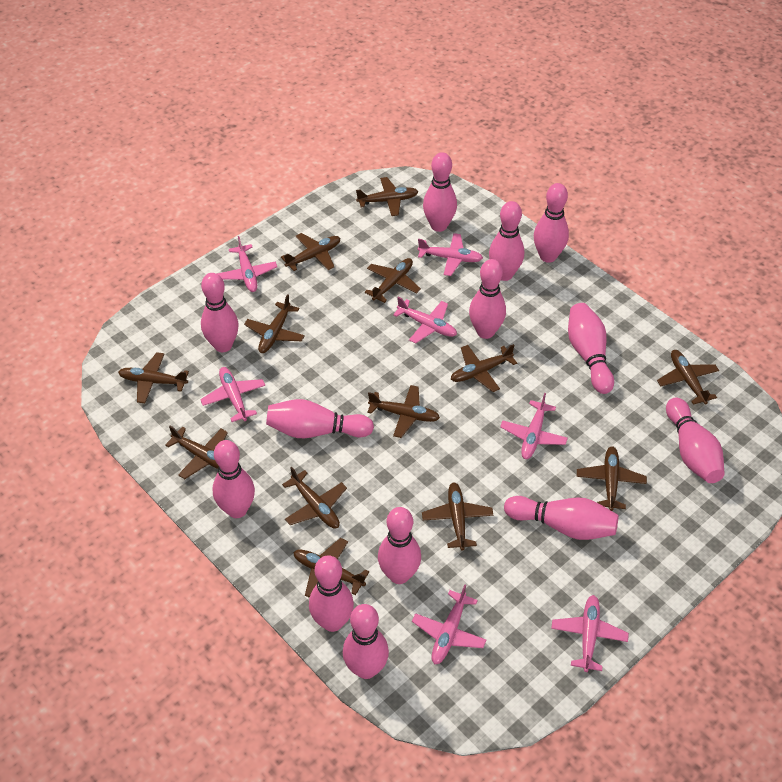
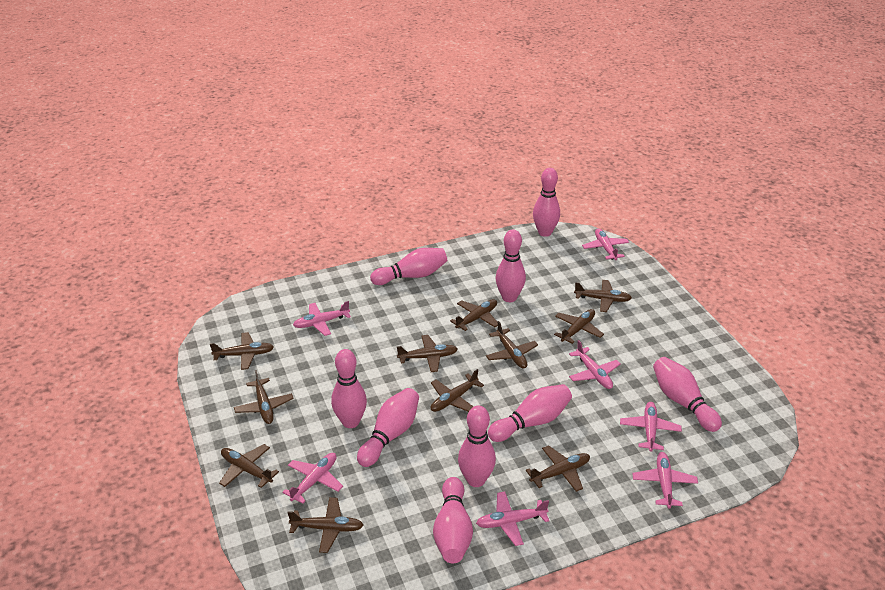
brown plane: [118,352,189,403] [165,426,228,479] [244,294,305,353] [281,233,340,271] [282,467,347,529] [293,538,369,598] [356,177,418,216] [365,258,421,303] [367,385,440,438] [422,482,493,551] [451,344,517,392] [577,446,647,511] [657,350,719,405] = 13 -> [210,332,274,370] [219,444,279,488] [234,370,294,424] [287,497,364,553] [397,335,458,372] [431,369,484,412] [450,299,498,331] [486,321,538,368] [526,445,590,492] [554,309,604,344] [574,280,632,312] = 11
pink bowling pin: [201,273,239,352] [213,440,255,518] [266,399,374,438] [309,555,354,632] [343,604,389,679] [378,507,421,584] [423,152,457,232] [469,259,506,339] [489,201,524,281] [504,496,619,540] [534,183,569,263] [568,303,614,394] [666,398,725,483] = 13 -> [331,349,367,428] [357,388,419,467] [370,248,447,285] [433,477,473,563] [458,406,496,487] [488,384,572,442] [496,229,526,302] [533,168,560,237] [653,357,722,432] = 9

